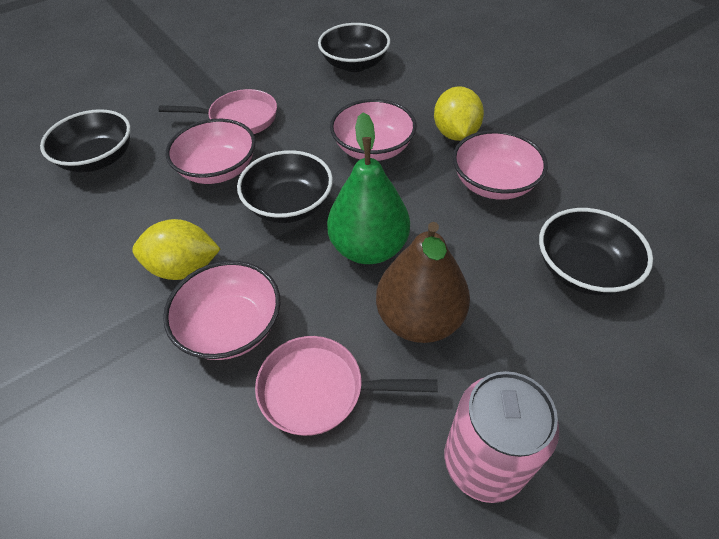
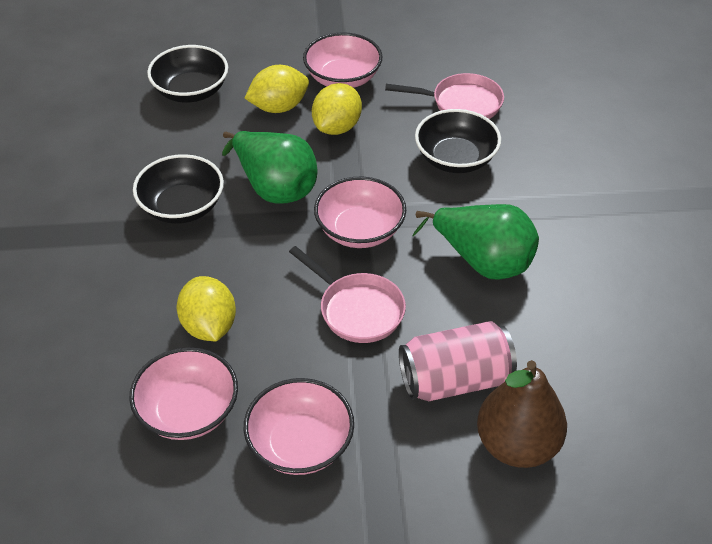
black bowl: [40,109,131,172] [237,150,333,223] [318,23,390,72] [539,208,653,295] = 4 -> [133,154,224,224] [147,45,228,102] [415,109,501,173] = 3
green pear: [327,112,410,264] = 1 -> [222,131,318,204] [412,204,539,280] = 2
yellow lemon: [132,219,220,280] [434,86,484,141] = 2 -> [177,276,236,341] [245,65,309,113] [312,83,362,135] = 3

